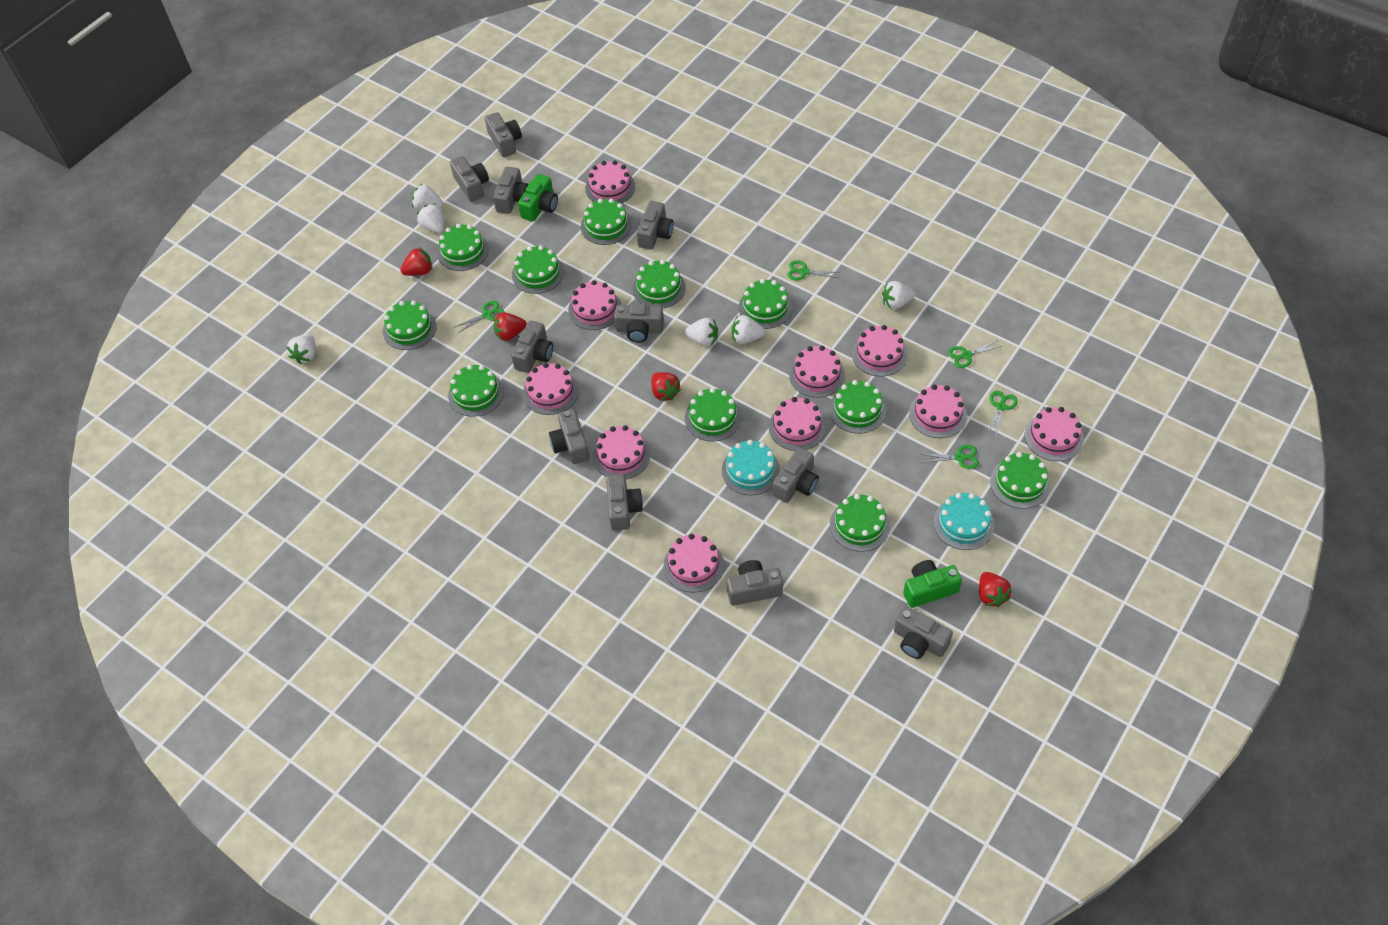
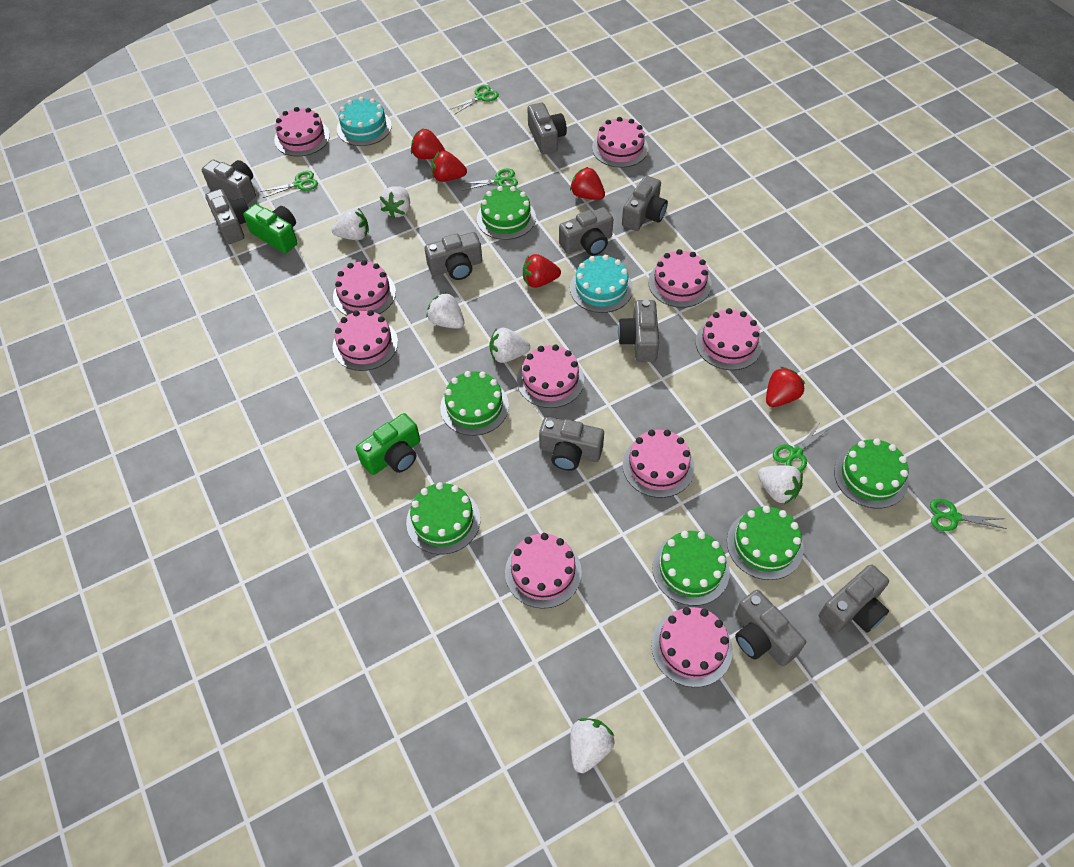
green cake: [383,300,437,350] [437,224,489,271] [448,365,504,417] [512,245,564,294] [581,198,632,245] [633,260,686,308] [685,388,741,442] [739,279,792,329] [829,380,886,434] [830,494,890,552] [990,452,1051,509] = 11 -> [406,482,480,555] [440,371,509,436] [477,186,536,240] [652,531,730,606] [727,506,804,580] [834,438,909,508] = 6
grey camera: [450,156,489,202] [485,112,522,157] [493,167,529,214] [511,320,553,373] [549,409,589,464] [606,473,643,531] [614,303,664,343] [636,201,674,250] [727,560,783,606] [773,447,819,503] [894,606,953,659] = 11 -> [202,160,256,204] [205,189,249,244] [425,232,482,280] [527,103,567,155] [539,417,604,471] [559,207,613,256] [618,300,659,362] [622,176,668,231] [735,590,806,666] [819,564,889,633] = 10
red strawberry: [401,248,432,276] [494,312,527,341] [651,372,681,401] [979,572,1012,607] = 4 -> [411,129,445,159] [431,151,467,182] [523,254,561,288] [570,167,605,200] [766,367,805,407] = 5

